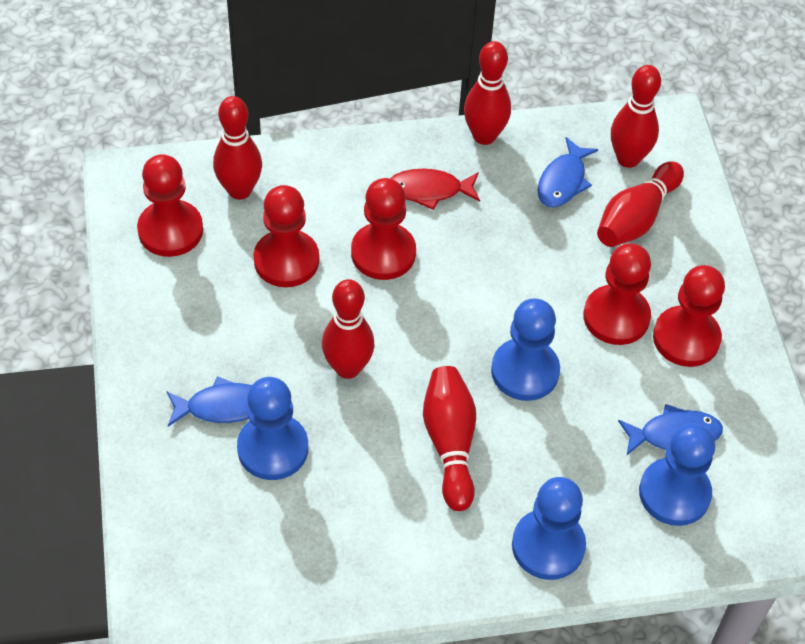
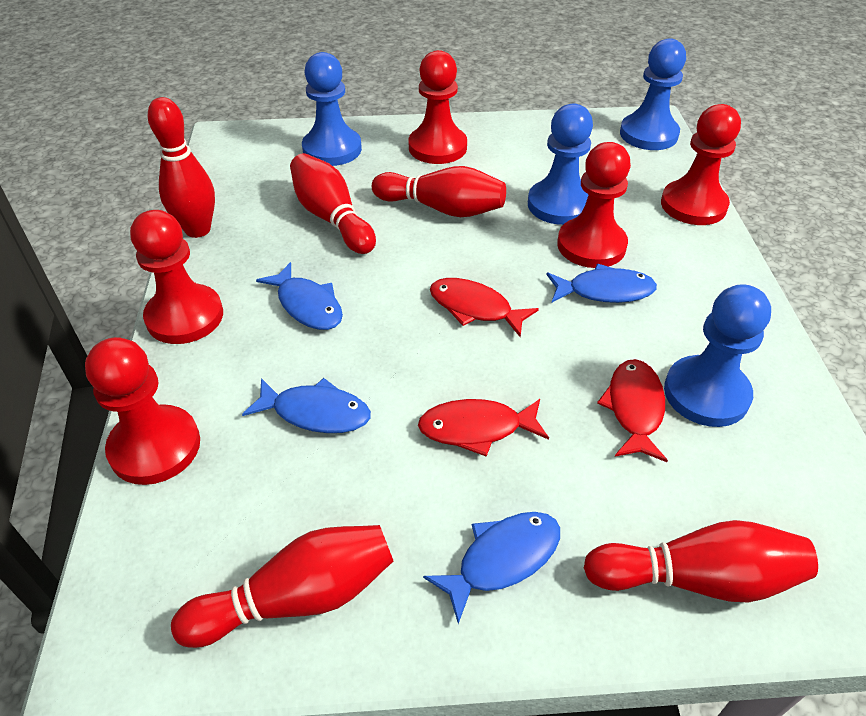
blue fish: [167,376,252,427] [538,137,598,208] [618,404,723,455] = 3 -> [242,378,371,433] [256,262,343,330] [423,512,560,624] [546,264,657,303] = 4
red bowling pin: [213,96,262,200] [322,279,375,379] [423,366,476,511] [464,41,511,145] [597,161,684,247] [611,65,661,168] = 6 -> [148,97,215,238] [171,525,393,648] [290,153,376,254] [372,166,506,217] [584,520,818,603] = 5
red fish: [390,169,480,210] = 1 -> [418,399,549,457] [430,278,539,337] [597,359,668,462] = 3

